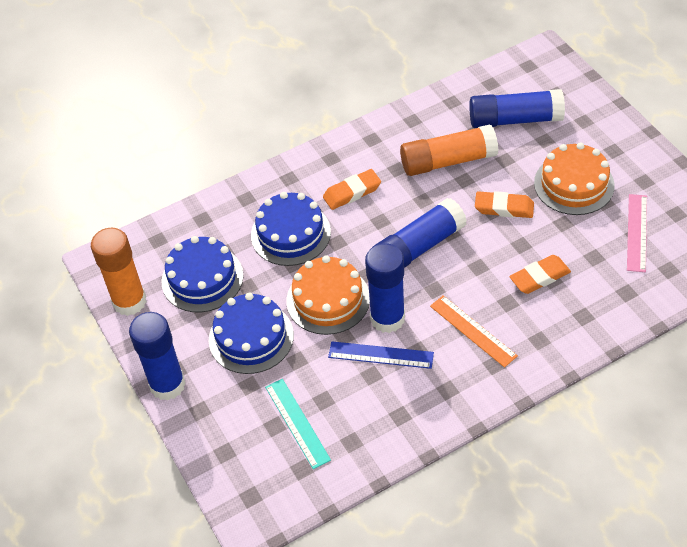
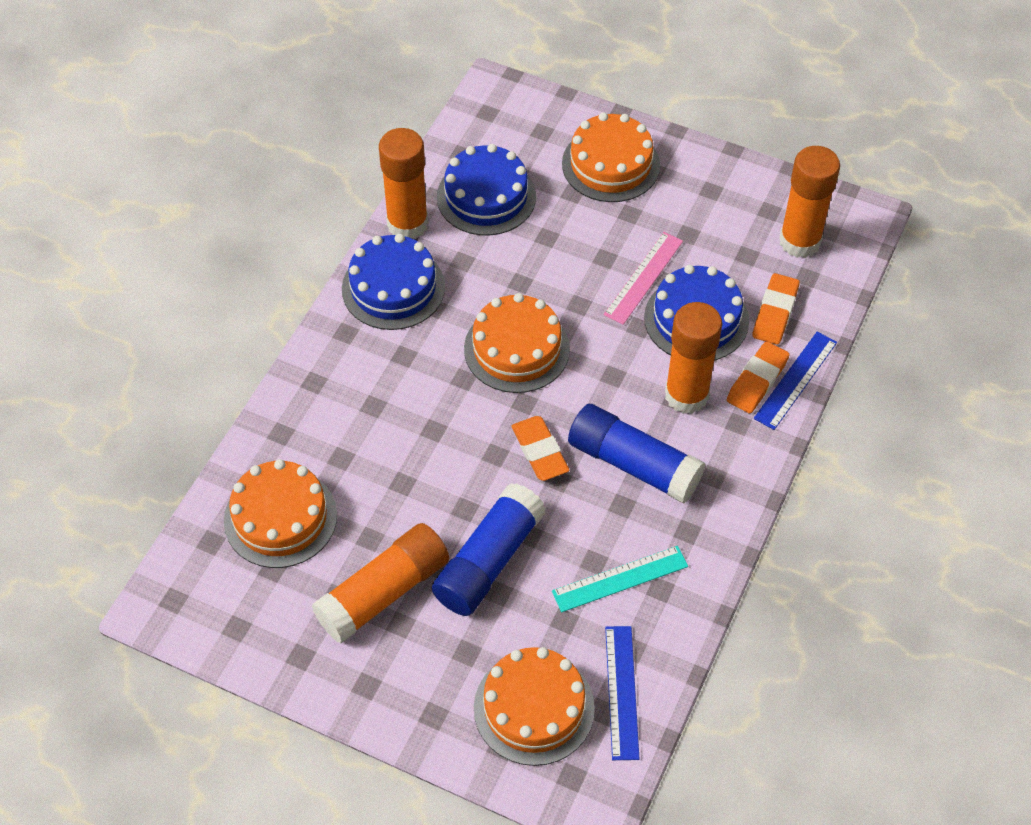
blue glue stick: [129,312,186,401] [365,243,405,333] [374,198,467,268] [469,89,565,128] = 4 -> [432,483,546,616] [568,404,705,504] = 2
blue ruler: [328,341,434,369] = 1 -> [605,626,640,760] [754,332,837,430] = 2
orange cake: [286,255,370,335] [534,143,615,215] = 2 -> [224,459,337,568] [464,293,570,393] [474,647,595,766] [562,112,660,202] = 4
orange glue stick: [91,228,147,316] [400,124,498,176] = 2 -> [312,523,449,643] [379,128,428,239] [665,302,722,414] [779,146,840,258] = 4
orange ruler: [430,295,518,368] = 1 -> none = 0

